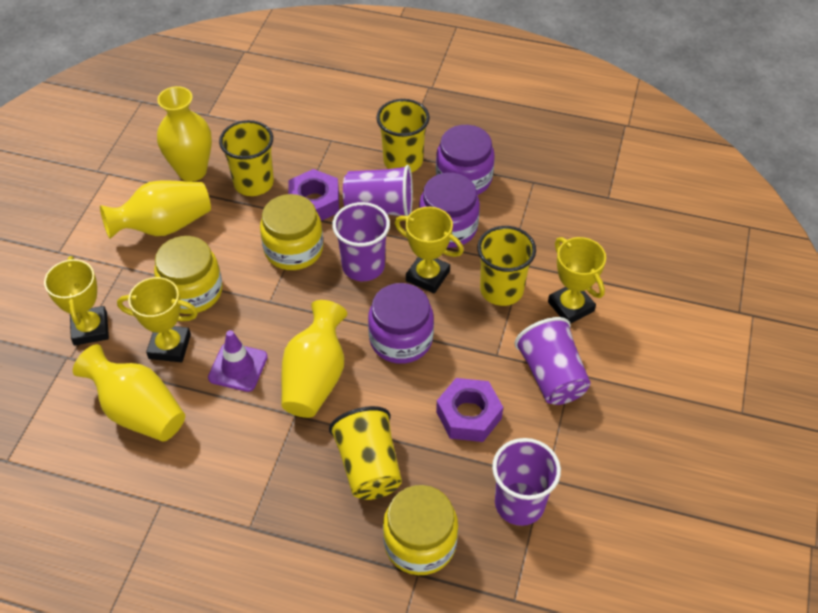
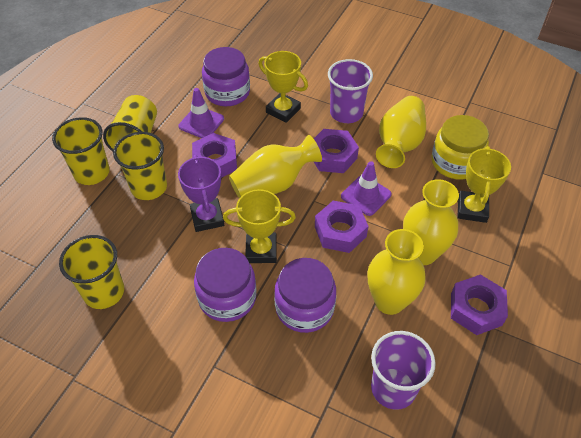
purple cup: [332,202,390,281] [343,165,413,216] [492,438,561,526] [514,317,591,405] = 4 -> [328,59,373,123] [371,331,436,410] = 2
purple nut: [288,169,339,221] [436,378,503,442] = 2 -> [192,133,237,178] [314,129,359,173] [315,201,368,253] [451,274,508,335] = 4
purple traffic cone: [208,330,268,392] = 1 -> [178,88,224,138] [341,161,392,216] = 2
purple trophy: none = 0 -> [178,155,224,232] = 1
yellow jar: [154,236,223,314] [260,194,323,270] [383,485,458,575] = 3 -> [431,115,489,179] = 1
yellow trophy: [44,256,109,345] [117,277,198,362] [395,207,464,293] [548,237,606,324] = 4 -> [223,189,296,263] [259,51,308,123] [457,146,511,223] = 3

